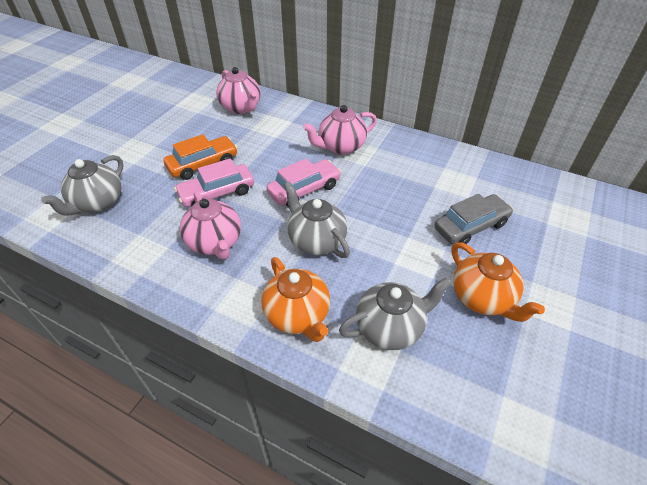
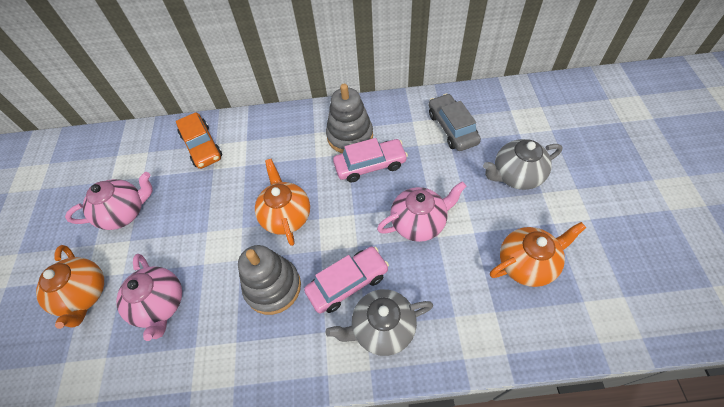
grey stacking toy: none = 0 -> [238,245,301,315] [326,84,373,153] = 2
grey teapot: [41,155,123,216] [284,181,350,258] [339,278,451,350] = 3 -> [326,289,433,356] [483,139,563,190] = 2
orange teapot: [261,257,330,342] [451,242,545,322] = 2 -> [36,245,104,329] [255,159,310,246] [490,222,586,287] = 3

